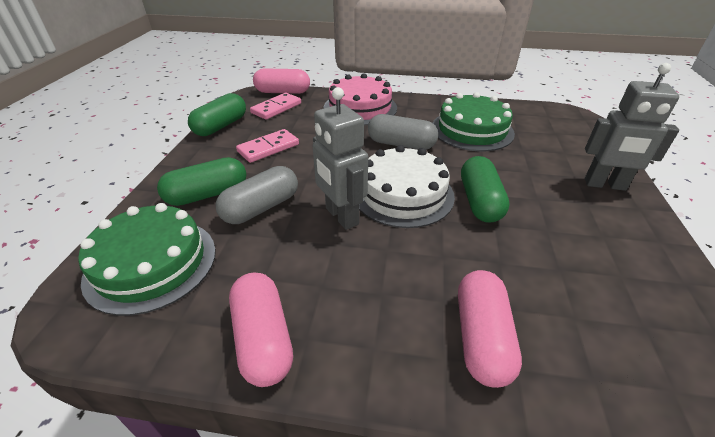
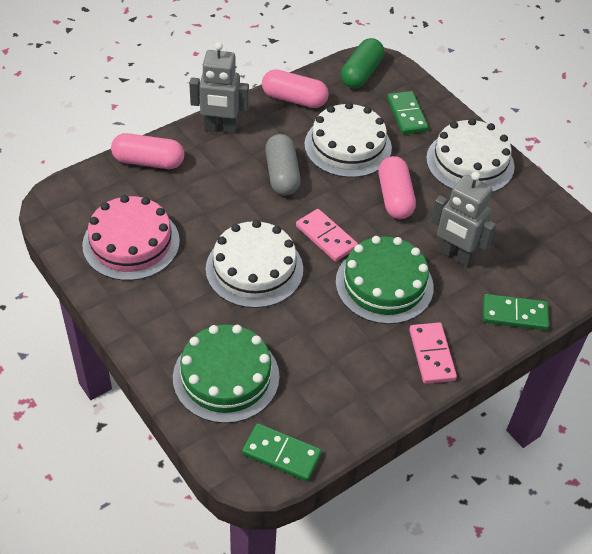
green capsule: [157,157,246,206] [188,93,246,136] [461,156,510,223] = 3 -> [341,38,384,89] = 1
green domino: none = 0 -> [242,423,322,482] [387,91,429,134] [483,294,549,330] = 3
grey capsule: [216,166,298,224] [368,114,438,150] = 2 -> [265,134,301,195] = 1
white cake: [359,145,455,228] = 1 -> [206,220,303,308] [304,102,392,178] [426,118,515,192] = 3

